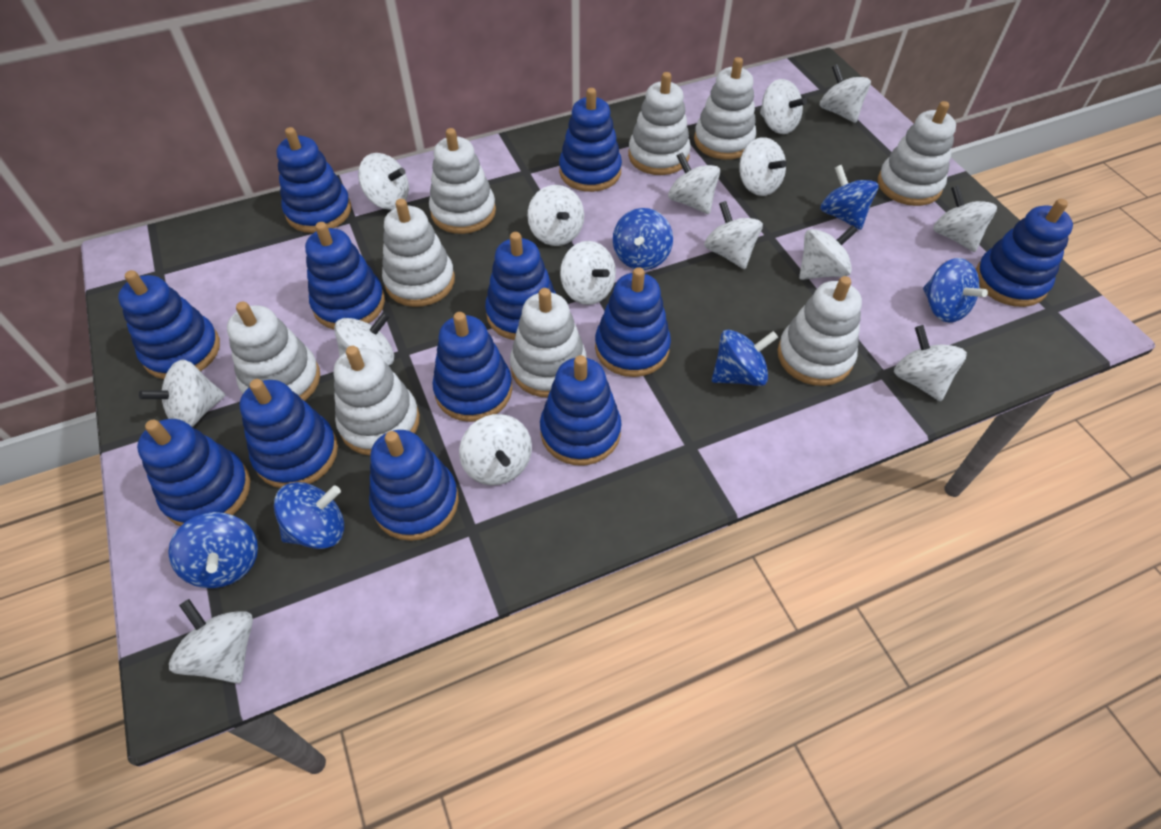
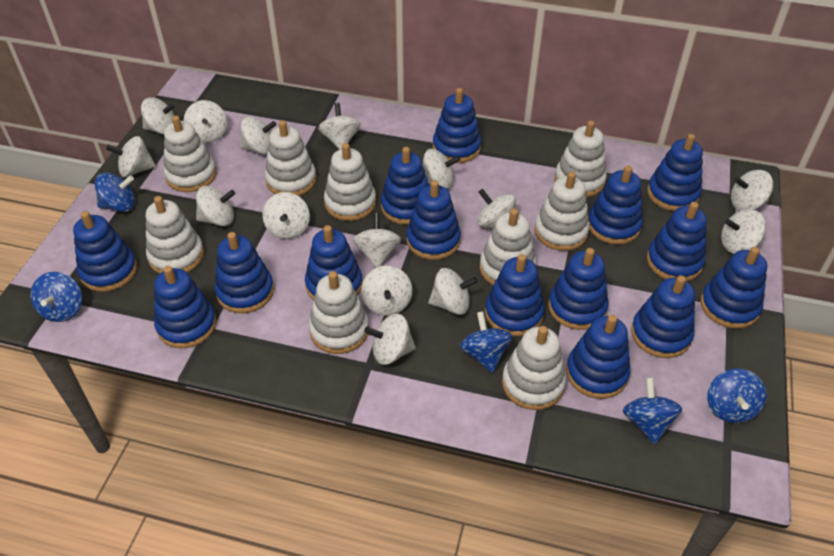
blue spinning top: [168,512,258,588] [274,482,344,549] [613,208,673,270] [712,329,778,386] [820,165,879,230] [923,258,988,323] = 6 -> [30,272,82,322] [95,173,135,212] [460,312,513,373] [623,378,682,444] [707,369,766,423] = 5
blue stacking toy: [118,270,220,379] [137,419,250,526] [239,379,338,488] [277,127,351,233] [305,222,385,329] [369,430,459,541] [432,312,512,422] [485,232,556,340] [540,355,622,465] [559,88,622,192] [595,267,671,377] [976,199,1073,307] = 12 -> [73,211,137,292] [154,266,217,348] [215,232,274,313] [305,225,363,300] [381,147,429,225] [406,180,461,260] [433,88,482,163] [485,254,545,336] [548,248,608,330] [566,315,630,399] [589,166,643,245] [631,275,695,358] [647,134,703,211] [647,202,707,281] [701,247,767,329] = 15

